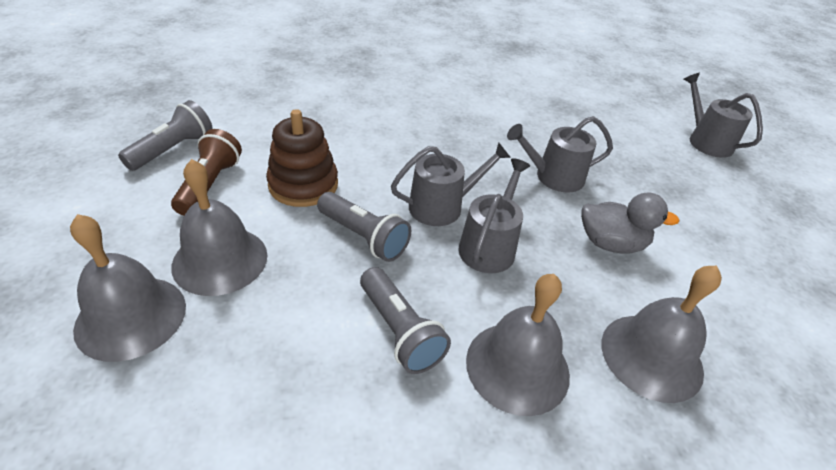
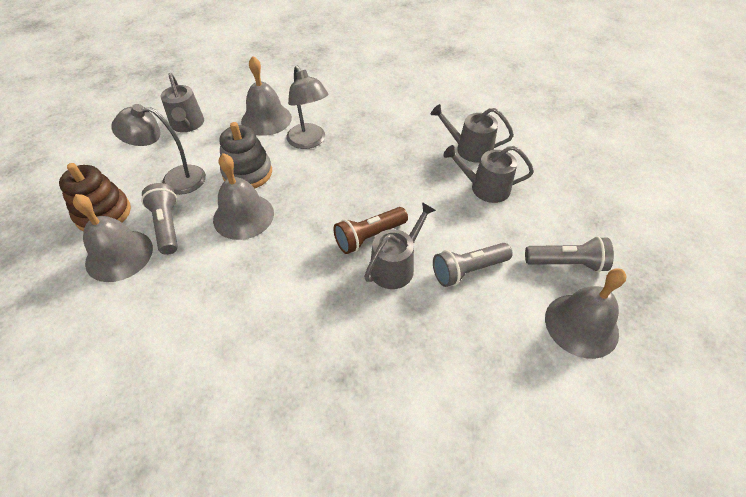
grey duck: [581,192,680,254] = 1 -> none = 0
grey lamp: none = 0 -> [111,104,206,195] [286,66,329,149] = 2
grey stacking toy: none = 0 -> [219,122,272,188] = 1

